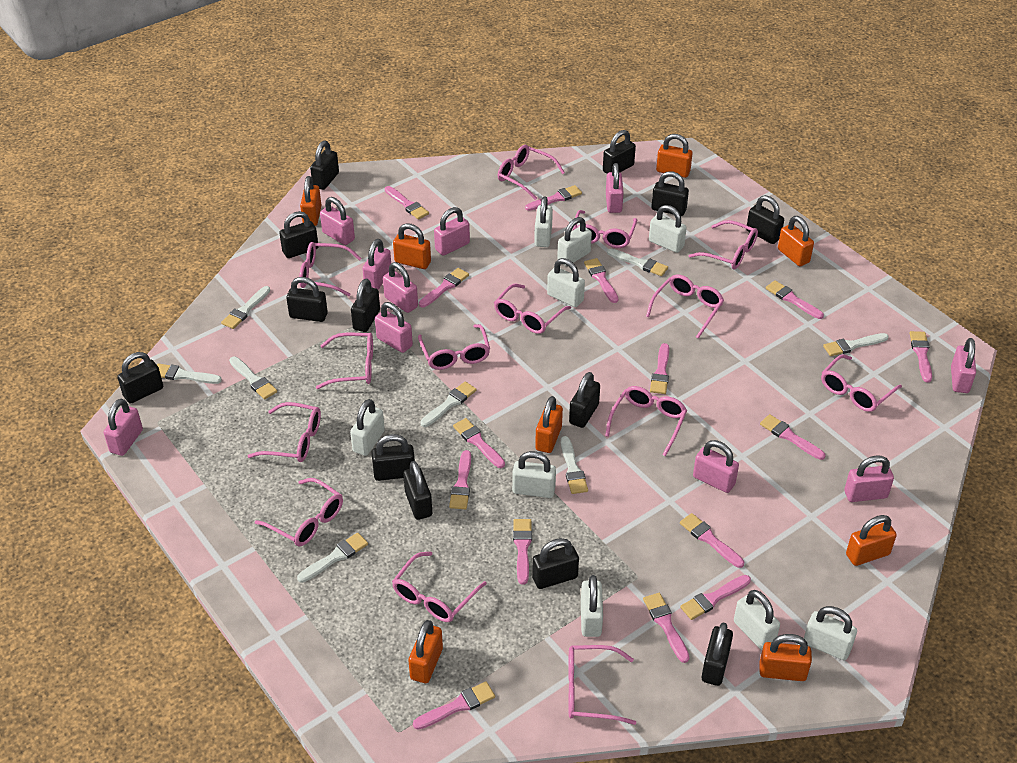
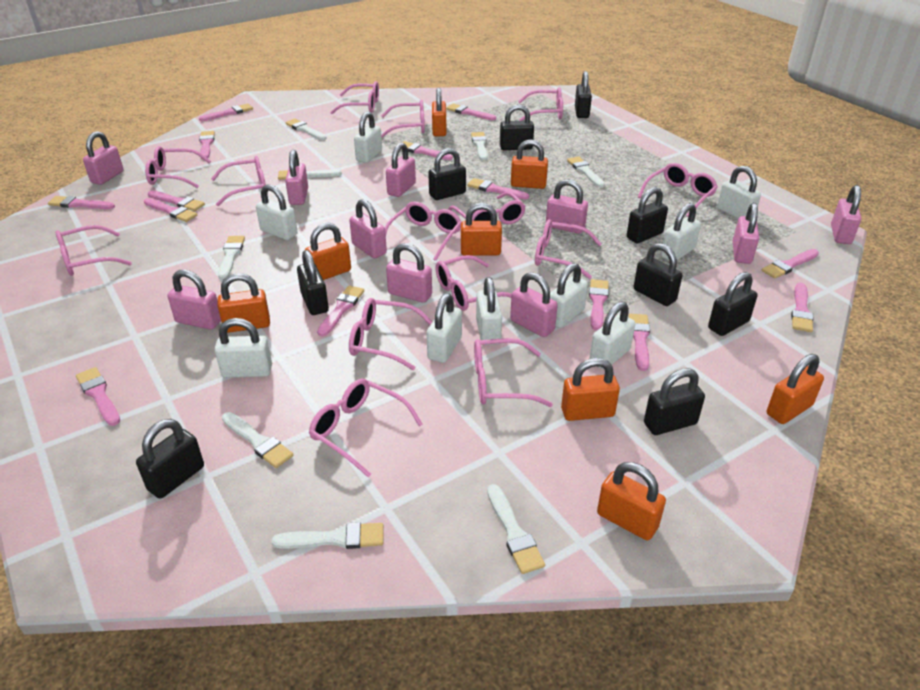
black padlock: [117,352,163,404] [279,211,319,258] [286,277,328,322] [310,141,339,190] [351,279,380,332] [371,434,415,481] [403,461,432,520] [532,538,579,589] [569,372,600,428] [603,130,636,174] [651,171,689,216] [702,622,733,686] [746,195,784,244] = 13 -> [136,419,204,499] [297,250,329,315] [428,148,466,200] [500,104,534,150] [575,71,592,118] [627,187,668,243] [634,243,682,306] [644,368,705,435] [708,272,757,336] = 9
pink brush: [385,186,429,220] [413,681,495,730] [419,268,469,307] [449,450,471,509] [453,418,505,468] [513,519,532,585] [525,185,582,211] [584,258,618,303] [643,593,690,663] [650,343,669,394] [680,513,744,568] [680,575,751,620] [760,414,825,460] [766,280,824,319] [909,331,932,382] = 15 -> [48,196,115,209] [76,367,120,426] [144,198,197,222] [148,190,205,211] [199,104,253,121] [199,131,215,159] [317,286,364,337] [401,141,453,160] [446,104,496,120] [467,178,529,199] [589,279,609,330] [628,314,650,371] [762,249,819,279] [791,283,813,332] = 14

